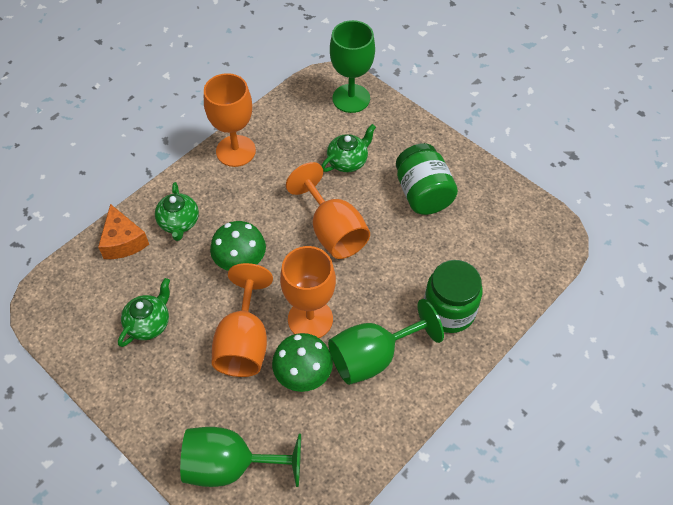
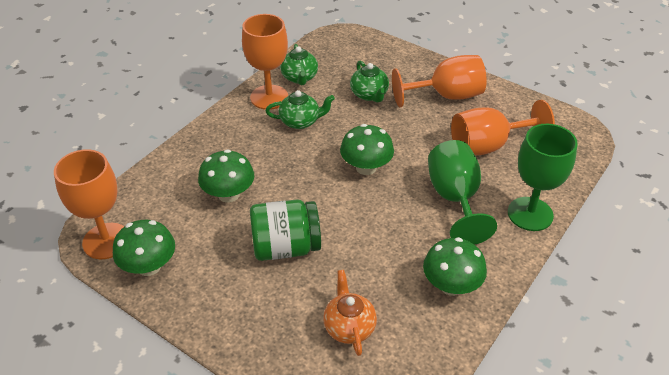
green goblet: [180,427,301,487] [328,299,444,385] [330,20,375,113] = 3 -> [428,140,497,245] [508,124,578,231] = 2
green jar: [396,143,458,215] [424,260,483,333] = 2 -> [250,199,321,261] = 1
green mushroom: [210,221,266,271] [272,333,333,392] = 2 -> [113,220,175,276] [198,149,254,203] [340,124,394,175] [423,237,487,296] = 4
orange cheese: [98,204,149,259] = 1 -> none = 0
orange teapot: none = 0 -> [323,270,377,356] = 1

